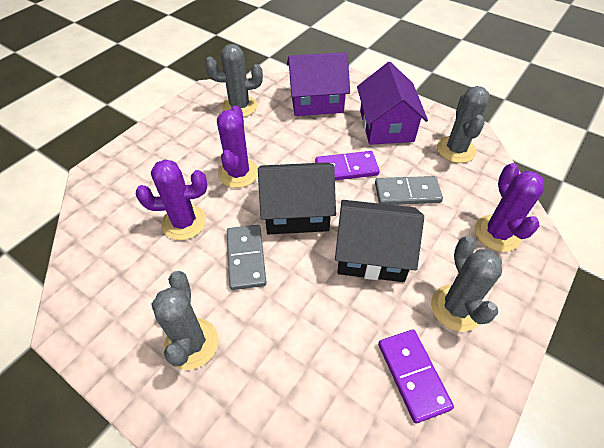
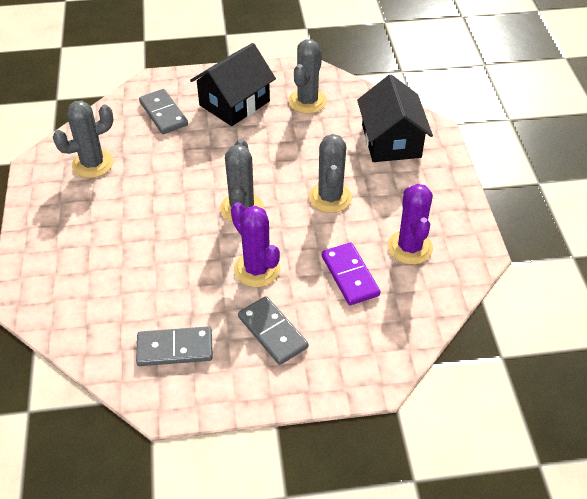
grey domino: [227,225,267,290] [375,176,443,205] = 2 -> [136,326,213,366] [139,89,188,134] [238,296,308,365] = 3
purple cactus: [135,159,207,240] [217,106,258,188] [475,163,544,252] = 3 -> [231,202,280,287] [387,184,433,265] = 2
purple domino: [315,151,380,180] [378,329,454,423] = 2 -> [322,242,381,305] = 1
purple house: [287,52,350,116] [357,62,428,145] = 2 -> none = 0

